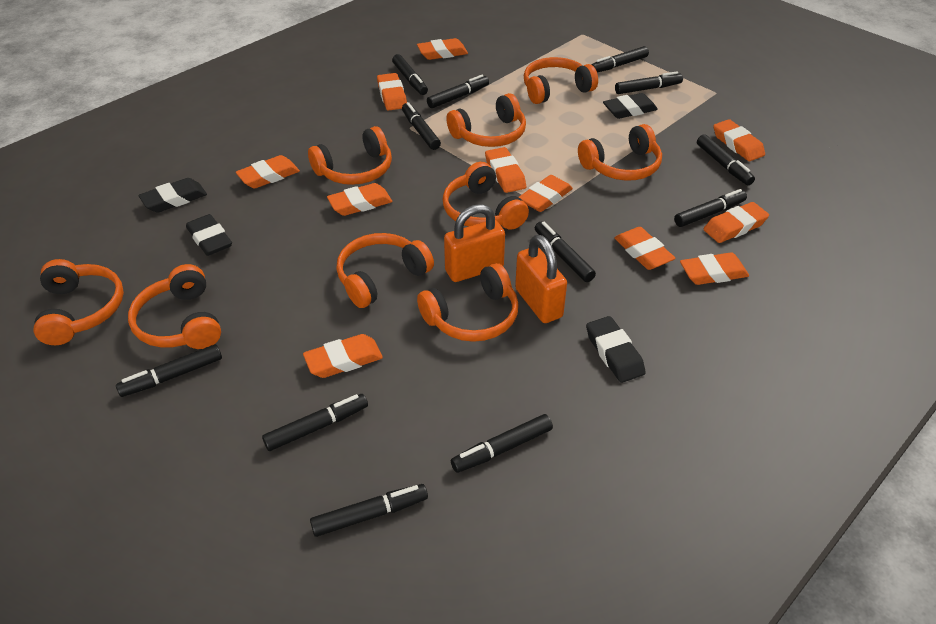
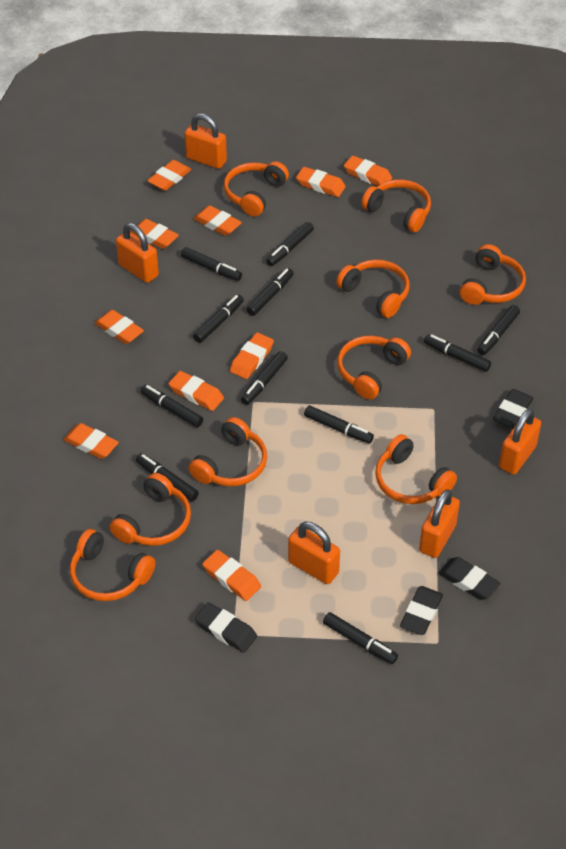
black marker: [116,344,222,397] [262,394,368,451] [310,484,428,537] [392,54,428,95] [402,102,441,150] [427,75,489,108] [451,414,553,473] [535,222,596,282] [591,46,649,73] [615,71,683,94] [674,189,747,227] [697,134,755,185] = 12 -> [136,453,199,501] [140,385,203,427] [181,247,242,281] [193,294,244,343] [241,351,288,405] [246,268,294,316] [266,222,314,266] [304,405,374,444] [323,612,398,664] [424,334,491,372] [478,305,520,355] = 11
orange eraser: [236,155,300,188] [303,334,383,378] [327,183,392,216] [377,73,407,111] [417,38,468,60] [485,147,526,193] [519,175,573,212] [614,227,675,270] [680,252,749,285] [703,202,769,243] [713,119,765,161] = 11 -> [63,423,119,459] [95,310,144,344] [131,219,179,249] [147,160,191,191] [169,371,224,411] [193,205,242,236] [202,550,261,601] [230,333,274,379] [296,167,346,197] [344,156,392,186] = 10
orange padlock: [444,204,505,282] [515,235,567,323] = 2 -> [116,223,159,283] [184,113,227,169] [288,521,340,584] [419,489,460,558] [499,408,541,475] = 5

